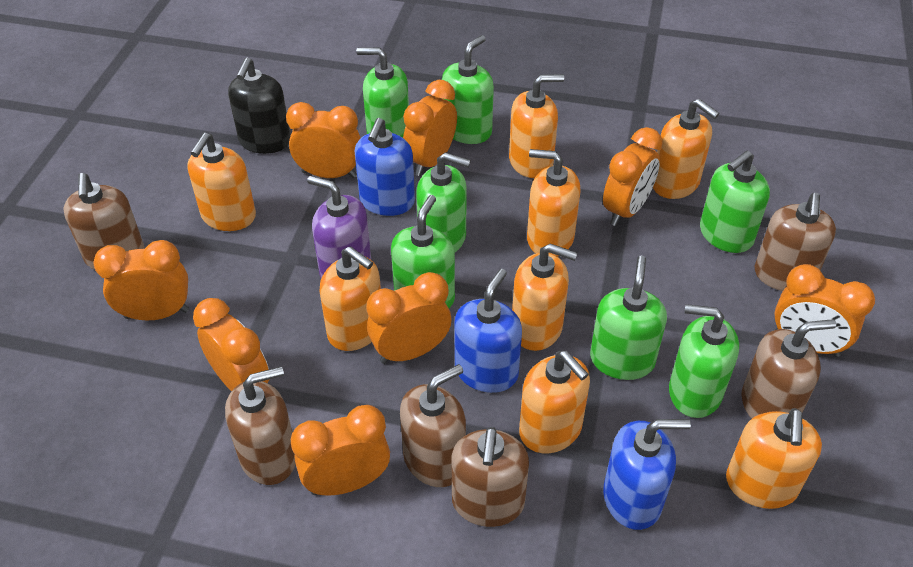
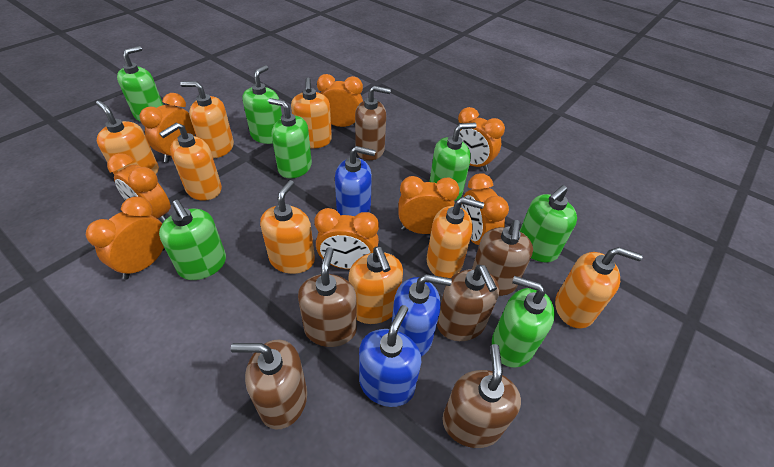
black soap dispenser: [228,58,290,154] = 1 -> none = 0
purple soap dispenser: [307,176,371,278] = 1 -> none = 0

